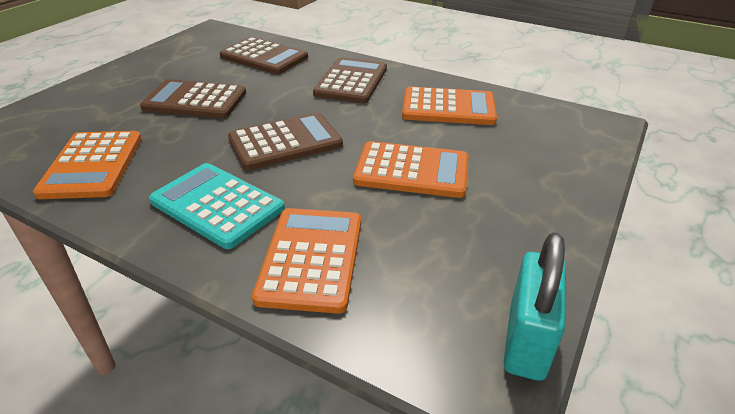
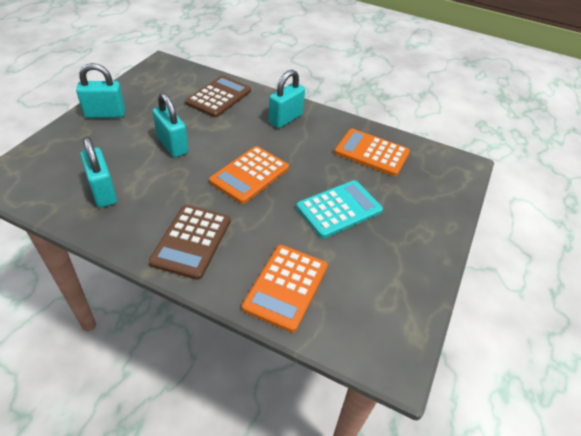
brown calculator: [140,79,246,118] [220,37,308,74] [228,112,343,170] [313,57,387,103] = 4 -> [149,205,231,280] [185,75,251,118] = 2
orange calculator: [33,131,142,199] [252,208,361,314] [353,141,469,198] [402,87,497,125] = 4 -> [209,146,289,204] [242,245,328,333] [334,129,410,176] = 3
turquoise padlock: [504,232,566,381] = 1 -> [76,63,125,118] [80,137,117,208] [152,93,189,157] [268,70,305,128] = 4

